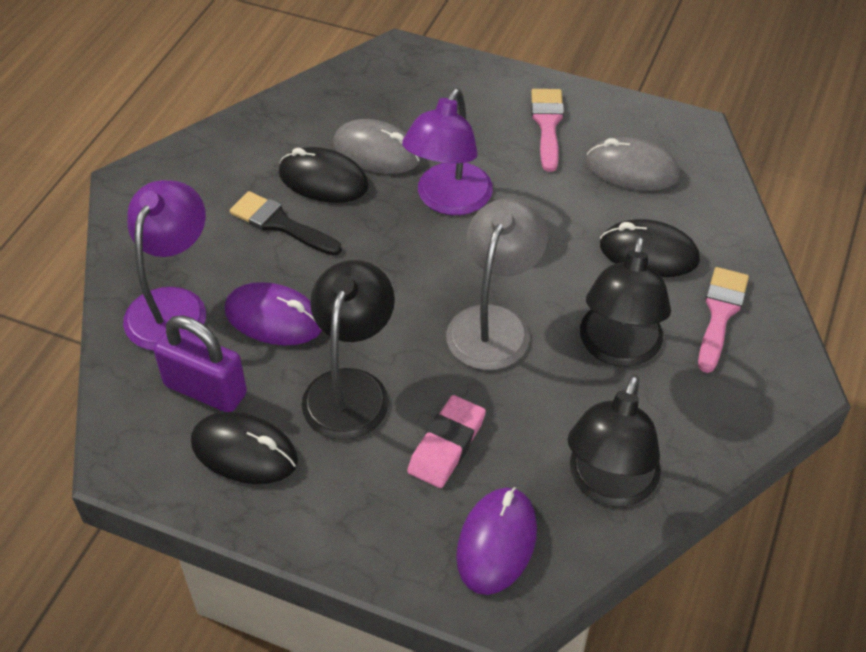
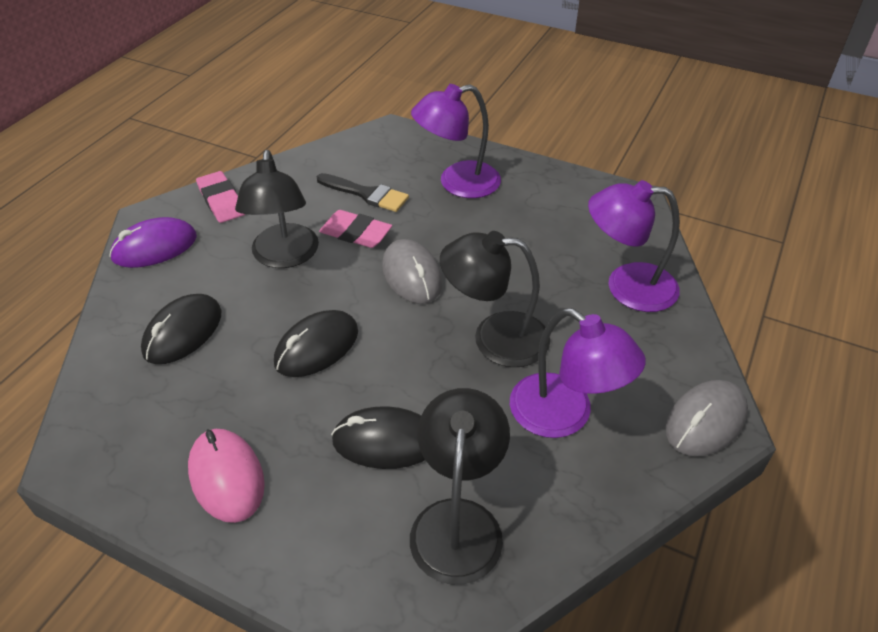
grey lamp: [446,199,548,370] = 1 -> none = 0
pink brush: [531,89,564,172] [698,267,749,373] = 2 -> none = 0
pink eraser: [407,395,486,488] = 1 -> [196,171,245,223] [319,210,392,248] = 2
pink mouse: none = 0 -> [188,429,265,523] = 1
purple lamp: [123,180,206,350] [402,88,493,215] = 2 -> [411,84,501,198] [510,308,646,438] [588,180,680,312] = 3
purple mouse: [224,282,322,345] [456,487,537,595] = 2 -> [109,217,197,268] = 1
purple padlock: [153,315,247,412] = 1 -> none = 0

